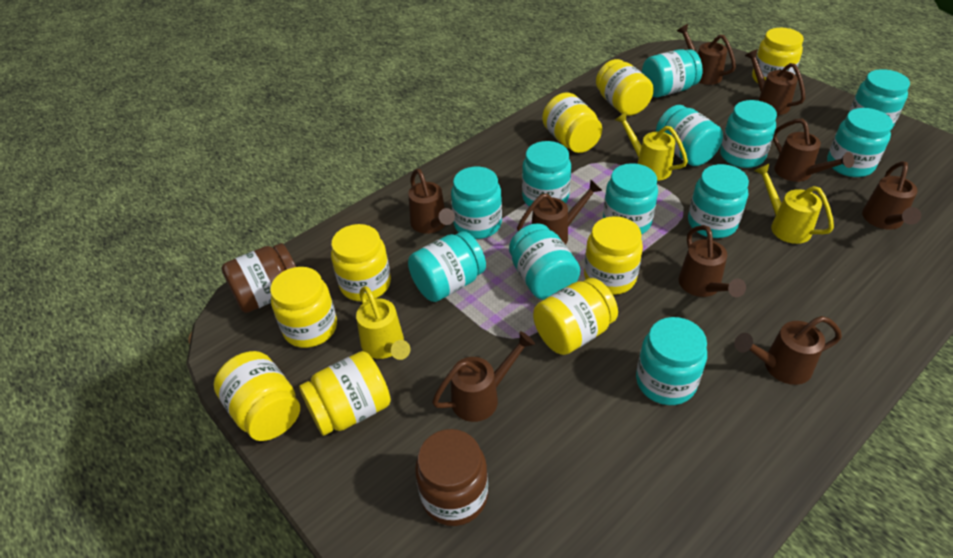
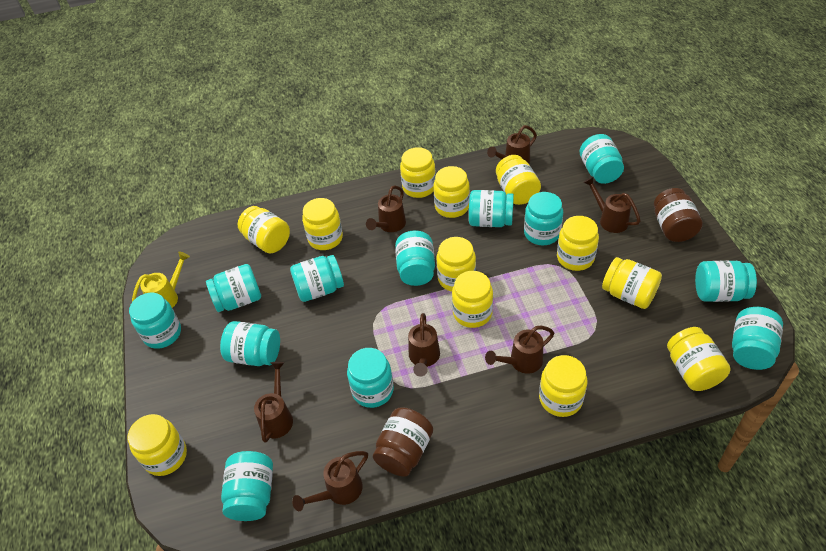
brown watering can: [408,169,455,234] [432,331,535,422] [517,180,603,245] [677,24,736,85] [678,225,746,297] [734,316,842,385] [745,49,805,115] [773,119,854,182] [862,161,921,230] = 9 -> [254,362,293,443] [292,451,368,511] [366,185,406,232] [408,313,440,377] [485,326,554,374] [487,125,537,164] [583,176,641,233] = 7
yellow jar: [214,351,300,441] [270,267,337,348] [299,351,391,436] [331,224,391,301] [533,278,618,355] [542,92,602,153] [584,216,643,295] [596,59,654,116] [752,28,804,83] = 9 -> [127,414,187,476] [238,206,290,253] [302,198,343,250] [400,147,436,198] [434,166,470,218] [437,237,476,292] [452,271,493,328] [496,155,541,205] [539,355,587,417] [557,216,599,271] [602,257,662,309] [667,327,731,391] = 12
yellow watering can: [356,286,410,360] [615,112,688,181] [754,163,834,244] = 3 -> [132,252,190,308] = 1

